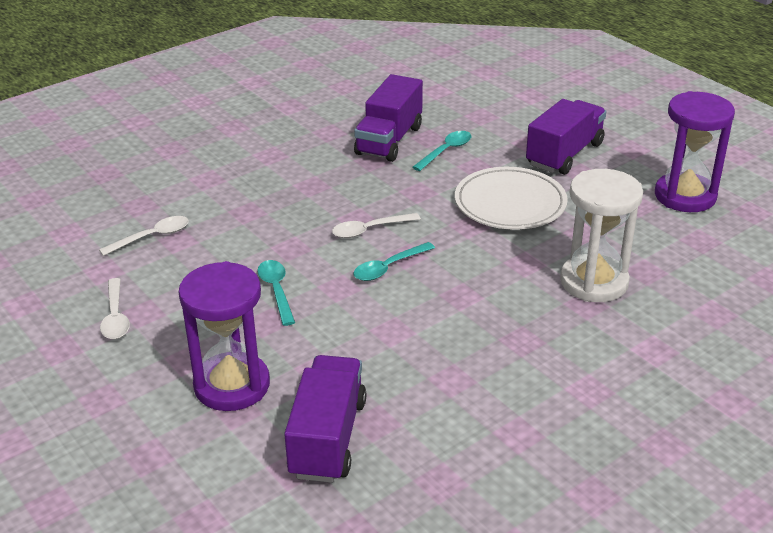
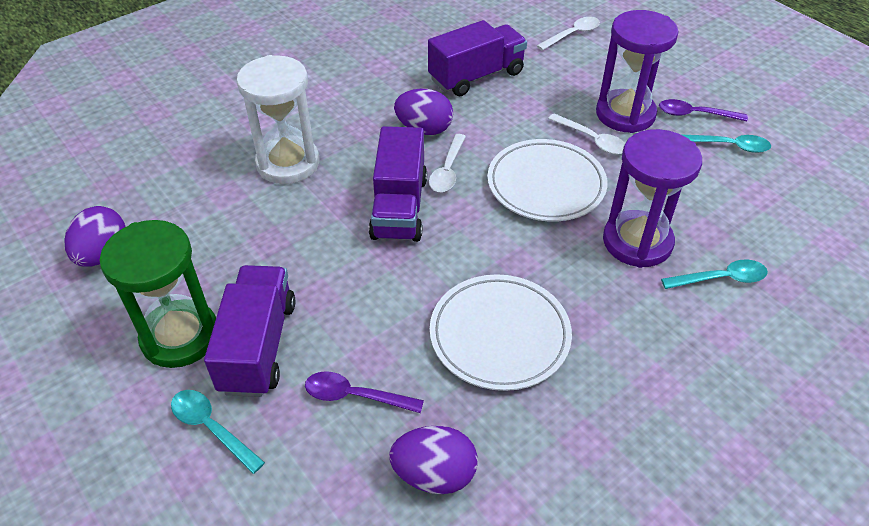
green hourglass: none = 0 -> [100,220,216,368] = 1
purple egg: none = 0 -> [64,206,125,267] [389,425,478,494] [394,88,453,135] = 3
purple spoon: none = 0 -> [305,371,424,413] [659,99,748,121] = 2
white plate: [455,167,568,230] = 1 -> [430,274,572,391] [487,139,608,222] = 2

